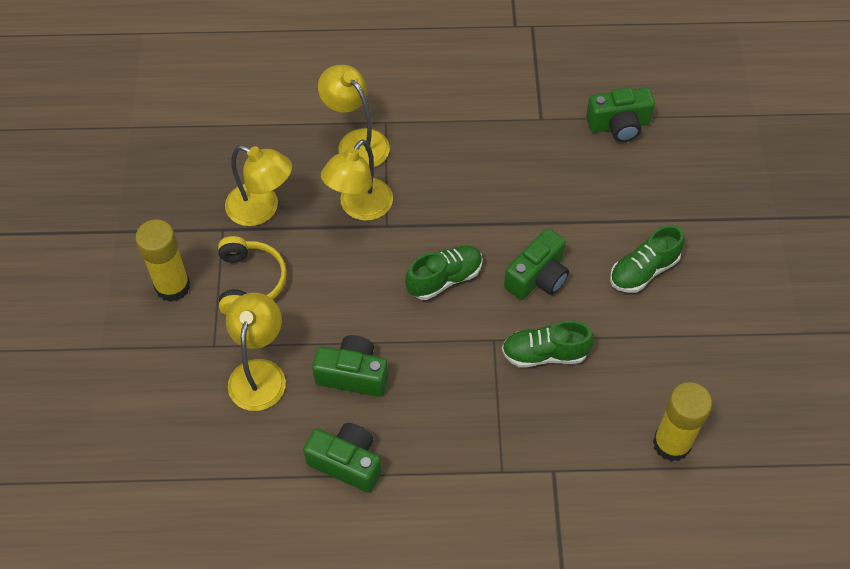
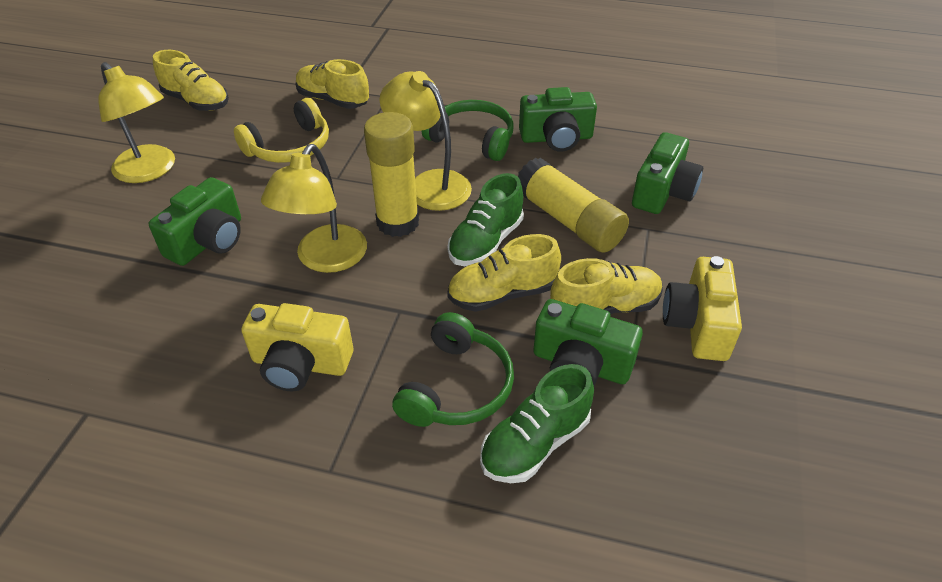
green headphones: none = 0 -> [392,312,514,427] [421,100,514,161] = 2
green shoe: [405,246,483,300] [502,320,594,368] [610,225,685,293] = 3 -> [447,173,524,266] [480,364,594,483] = 2
yellow camera: none = 0 -> [241,303,353,392] [663,256,742,361] = 2
yellow lamp: [225,145,292,226] [226,293,286,411] [318,65,390,168] [321,139,393,221] = 4 -> [98,62,175,183] [261,144,367,273] [379,71,472,211] = 3
yellow shoe: none = 0 -> [153,50,229,111] [296,59,369,109] [447,234,561,312] [550,258,663,314] = 4

